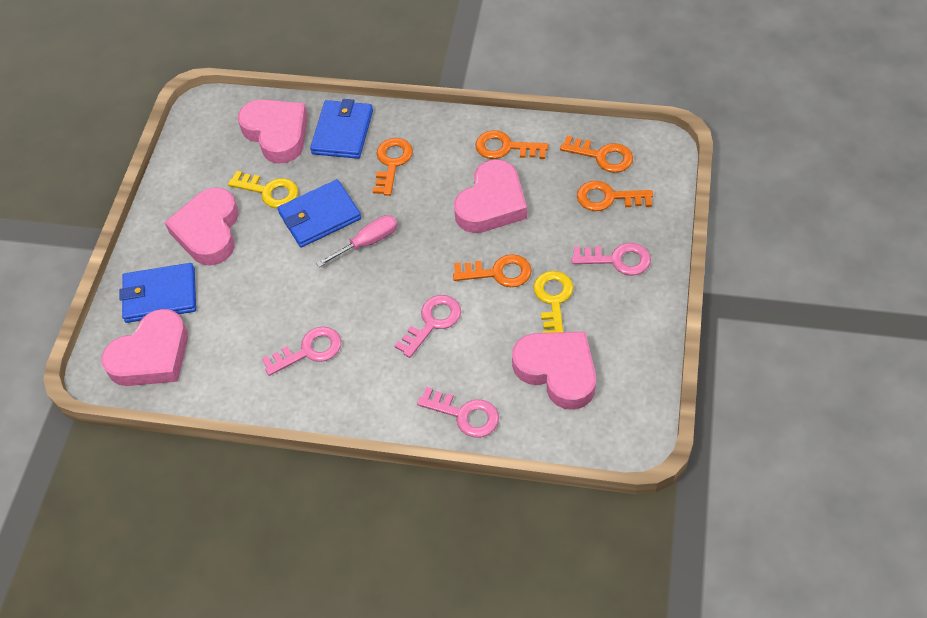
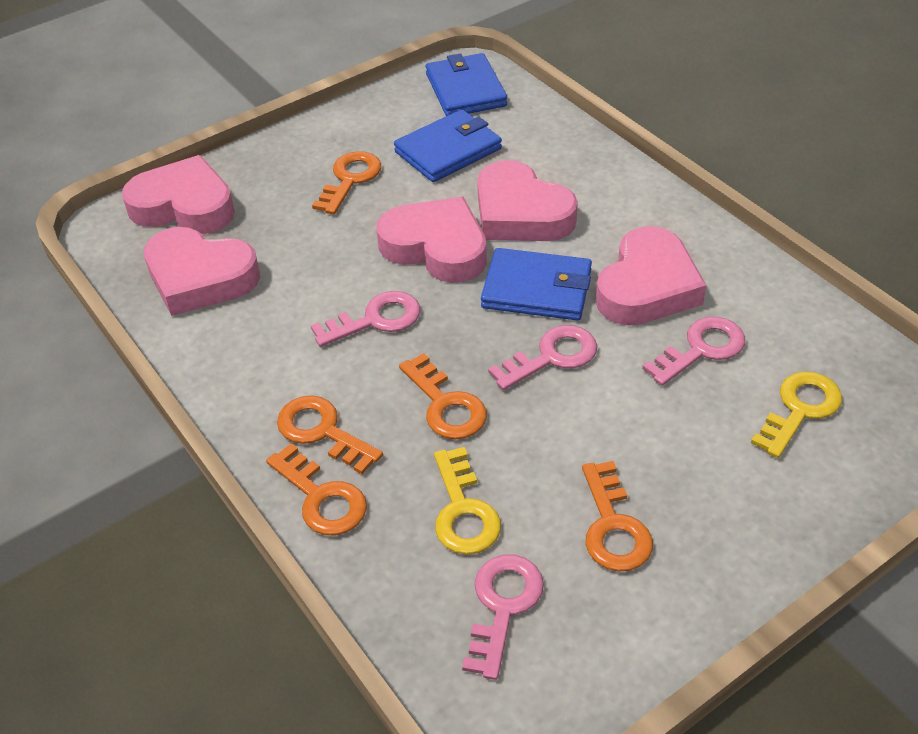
pink screwdriver: [316,215,398,267] = 1 -> none = 0

